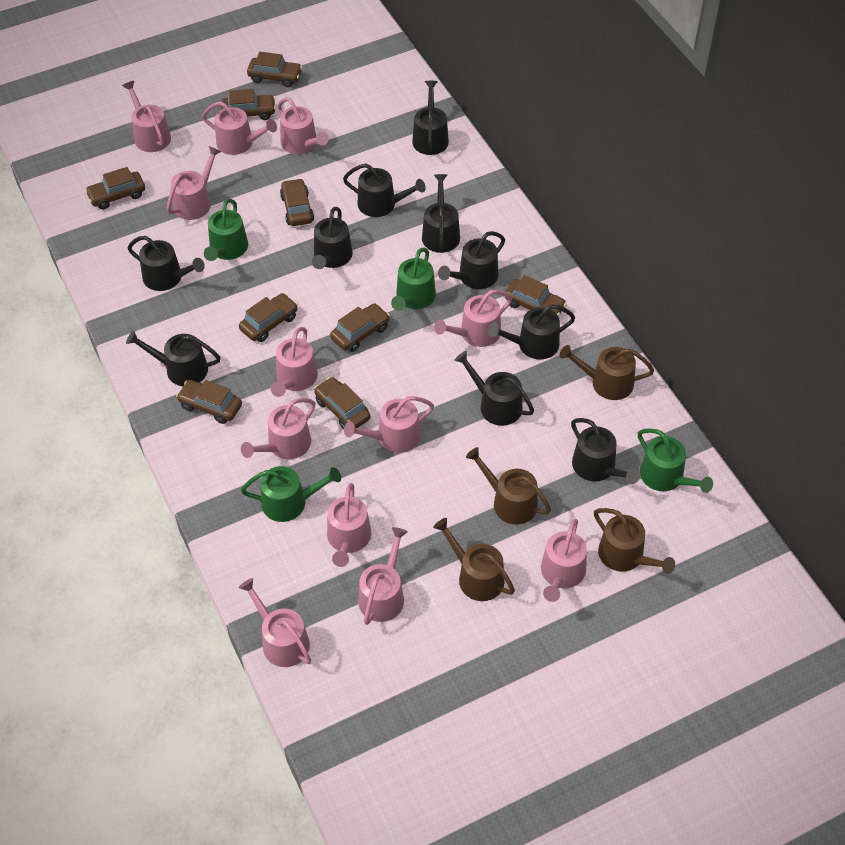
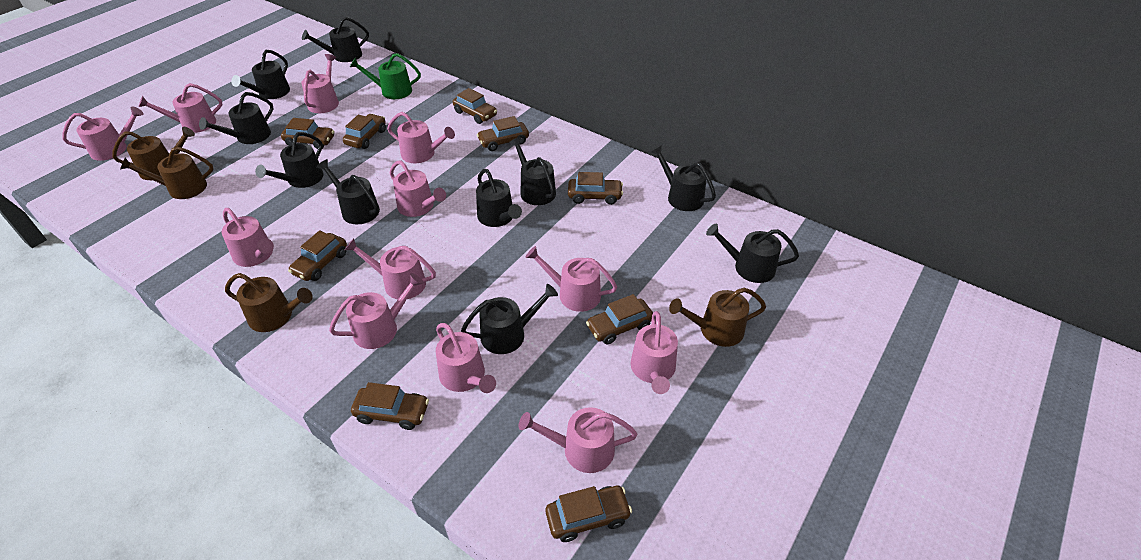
green watering can: [204,199,248,261] [241,466,341,522] [391,248,436,311] [638,428,713,493] = 4 -> [350,53,421,99] = 1

